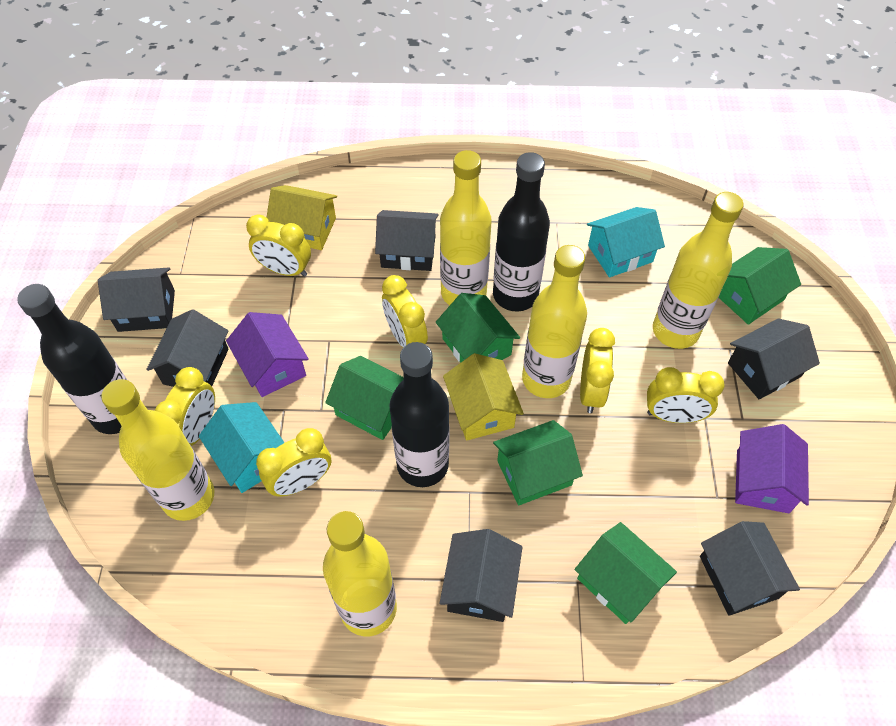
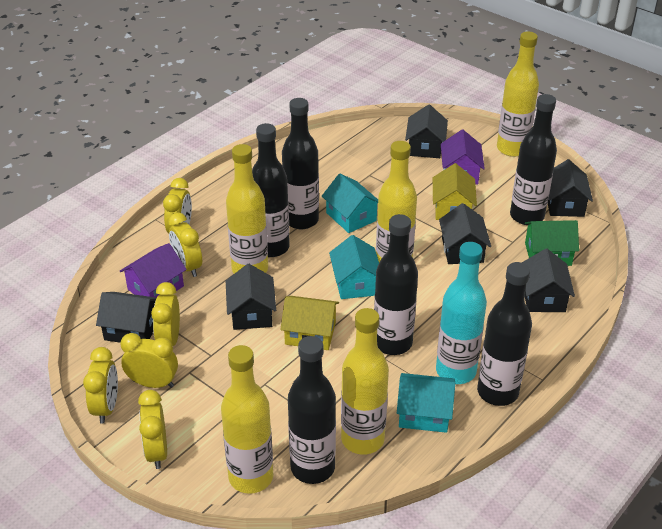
black bottle: [17,284,127,434] [390,342,449,487] [493,152,550,312] = 3 -> [252,123,290,257] [282,98,319,229] [288,336,336,484] [374,214,418,355] [477,262,532,406] [510,94,557,225] = 6
green house: [325,356,404,440] [436,293,520,362] [493,420,583,506] [575,522,677,624] [719,247,801,325] = 5 -> [525,220,579,266] = 1
turquoise bottle: none = 0 -> [436,242,487,384] = 1
turquoise house: [199,402,285,493] [587,207,665,277] = 2 -> [322,174,378,233] [329,235,379,299] [397,373,455,433] = 3

